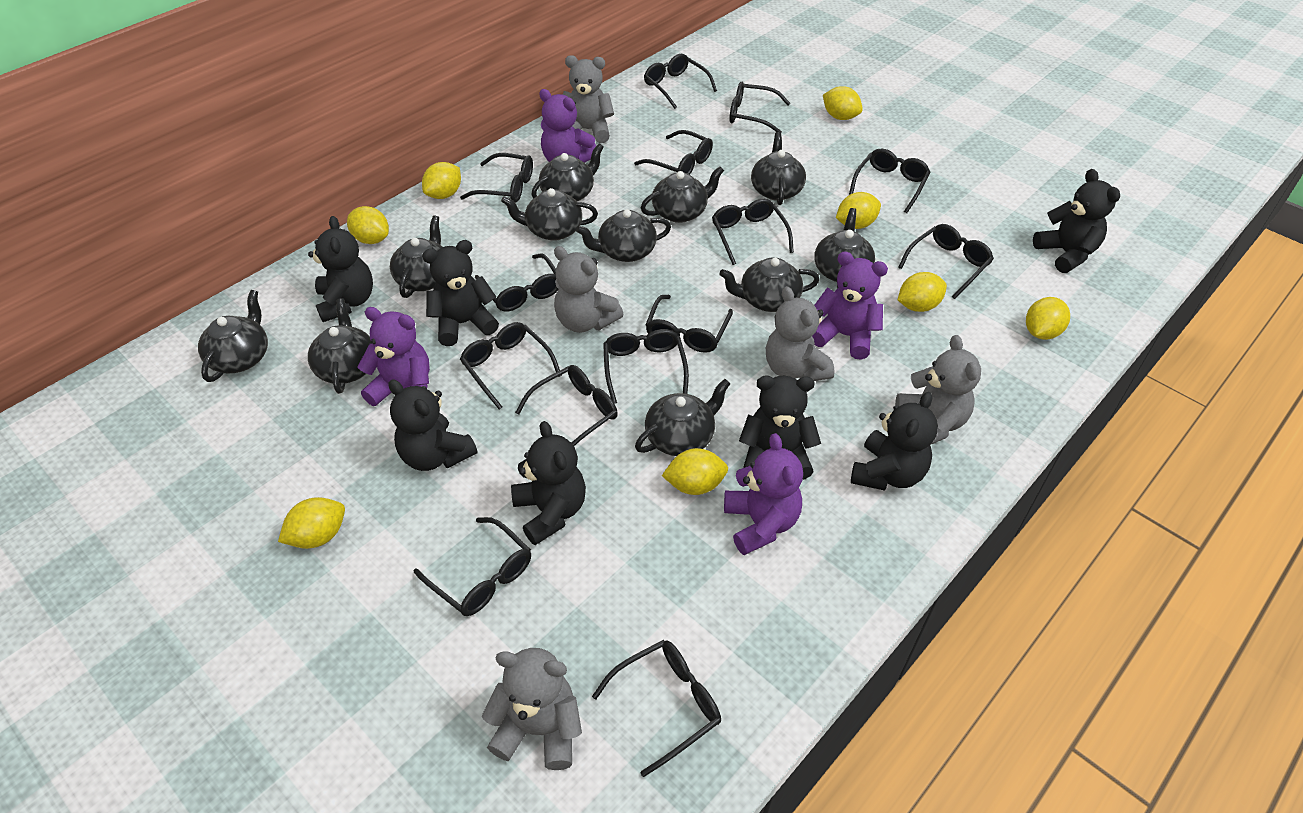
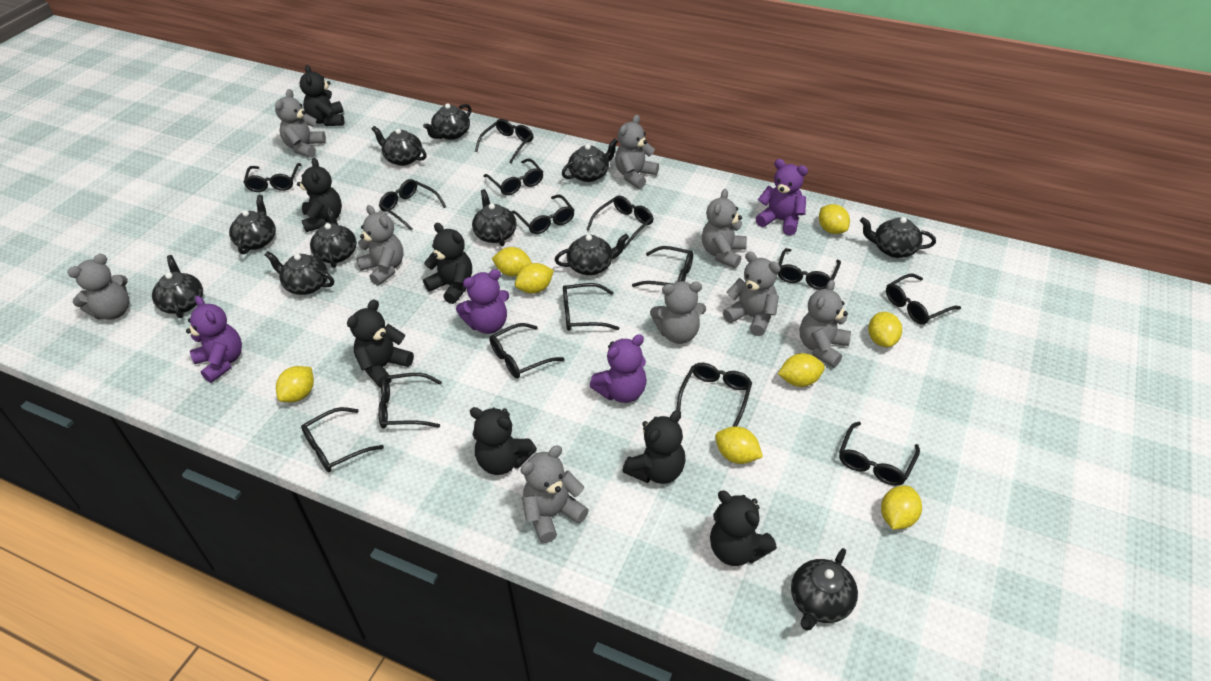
black glasses: [414,517,531,616] [460,153,533,203] [460,322,562,410] [475,254,558,312] [515,365,618,446] [592,640,721,777] [603,329,689,404] [634,130,713,174] [644,54,717,109] [645,295,733,353] [712,199,794,265] [729,82,790,133] [849,149,930,213] [898,224,994,299] = 14 -> [243,163,301,192] [301,407,384,472] [378,373,442,429] [379,179,446,230] [475,119,534,163] [483,158,543,195] [489,323,565,378] [511,194,574,234] [563,283,619,331] [586,196,653,249] [632,246,693,287] [677,363,752,426] [778,248,841,290] [839,422,920,486] [886,274,961,325] = 15
grey teddy bear: [482,648,582,770] [554,246,624,333] [563,55,614,143] [766,286,835,381] [895,335,981,444] = 5 -> [67,254,130,320] [275,89,326,158] [356,205,404,286] [521,445,589,543] [615,115,659,189] [650,281,706,344] [702,189,747,268] [723,251,781,336] [800,280,851,368] = 9

